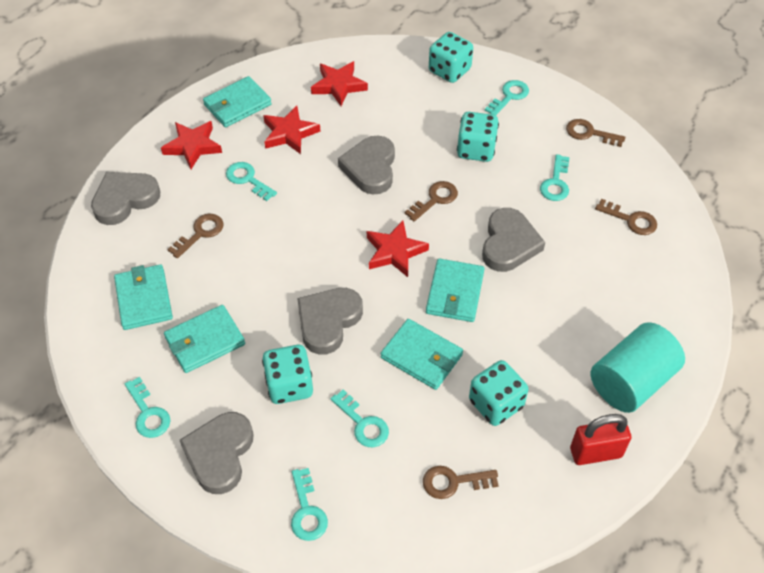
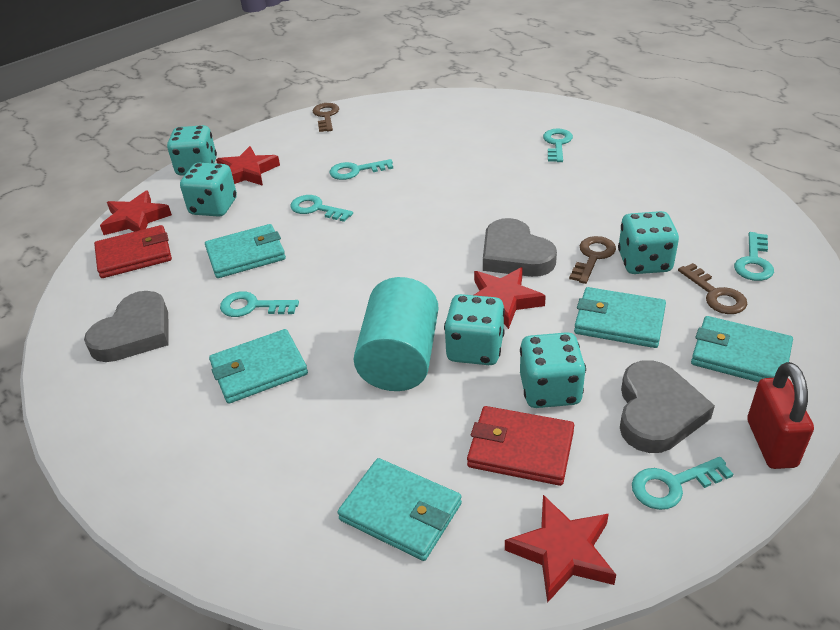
brown key: [167,214,223,258] [405,181,458,221] [423,466,499,499] [566,119,626,147] [595,199,657,235] = 5 -> [313,103,339,132] [569,236,616,284] [678,263,747,314] = 3
grey heart: [91,172,160,225] [180,412,254,494] [297,288,363,355] [338,136,395,194] [482,208,545,272] = 5 -> [84,291,169,362] [483,218,557,277] [620,360,715,453] = 3
red wallet: none = 0 -> [94,225,172,278] [467,406,574,486] = 2
turquoise dice: [262,345,313,404] [429,32,473,83] [457,112,499,162] [469,360,529,426] = 4 -> [167,125,217,176] [180,163,237,217] [444,294,505,365] [520,332,586,408] [618,211,679,274] = 5

